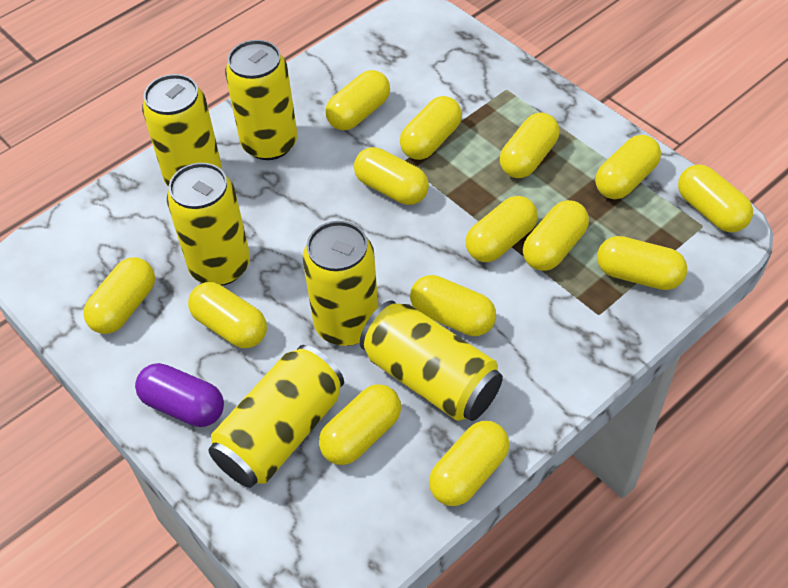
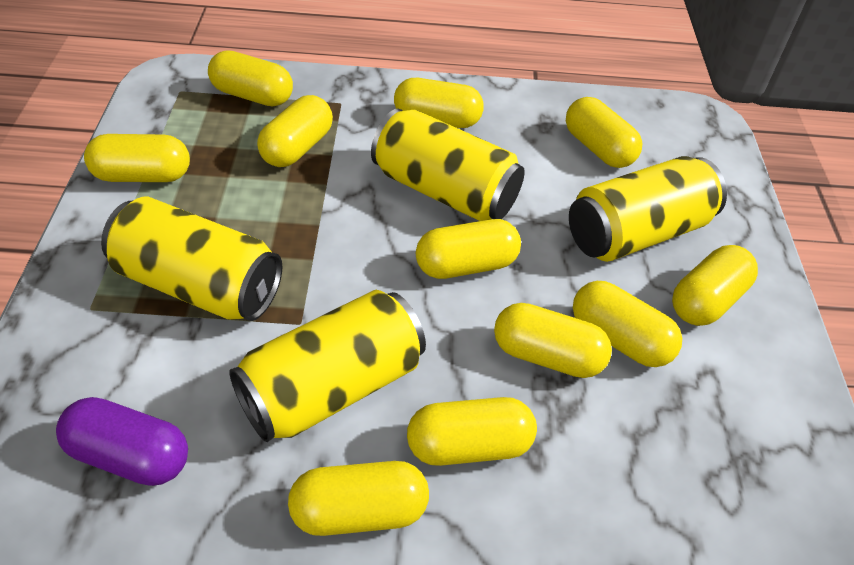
yellow can: [142,74,222,187] [167,163,250,286] [208,345,344,488] [225,40,297,160] [303,221,378,346] [360,300,503,421] = 6 -> [101,197,282,321] [229,290,426,442] [371,108,525,221] [569,156,727,262] = 4
yellow capsule: [83,257,155,334] [188,282,267,348] [319,384,401,465] [326,70,390,130] [354,147,429,205] [400,96,462,160] [410,275,496,336] [429,421,510,506] [466,196,538,262] [500,113,559,178] [523,200,589,271] [595,135,661,199] [597,236,687,290] [678,164,753,233] = 14 -> [84,134,190,182] [208,50,293,107] [257,95,333,167] [288,461,429,536] [394,78,484,128] [407,397,537,466] [416,219,521,279] [494,303,612,378] [566,97,642,168] [573,281,682,367] [672,245,758,326] = 11

